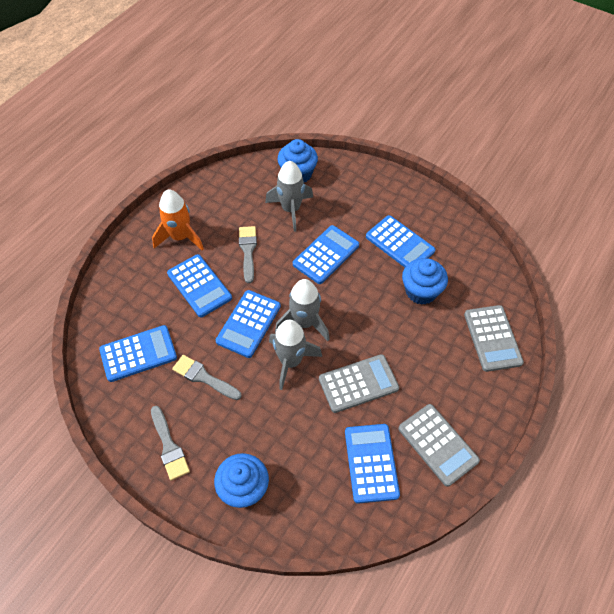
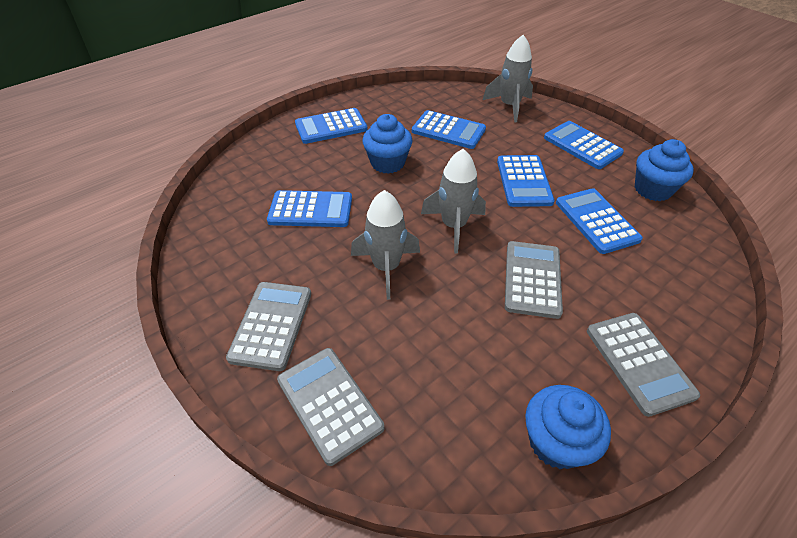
grey brush: [151,406,190,480] [172,355,242,400] [239,226,257,283] = 3 -> none = 0
grey calculator: [319,354,399,413] [398,404,480,487] [464,305,524,372] = 3 -> [226,282,311,371] [277,348,384,466] [505,241,563,319] [587,313,700,417] = 4
orange rocket: [152,190,204,251] = 1 -> none = 0

